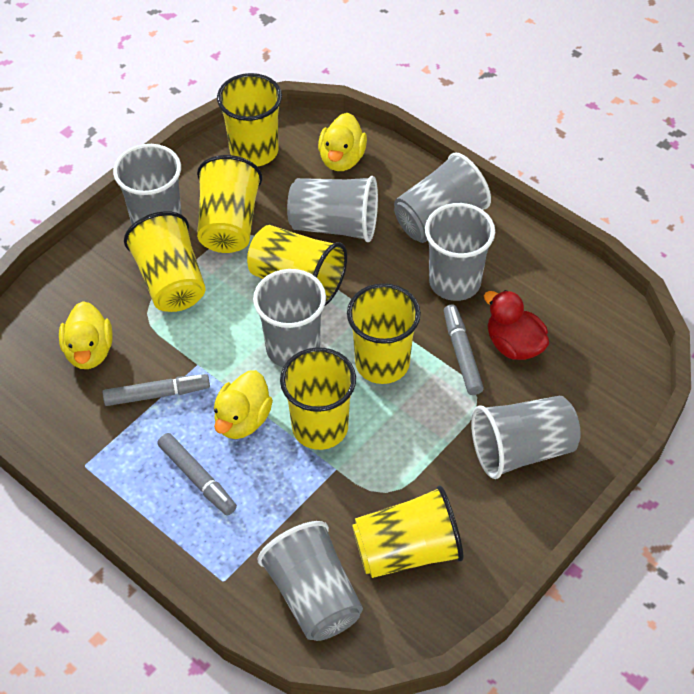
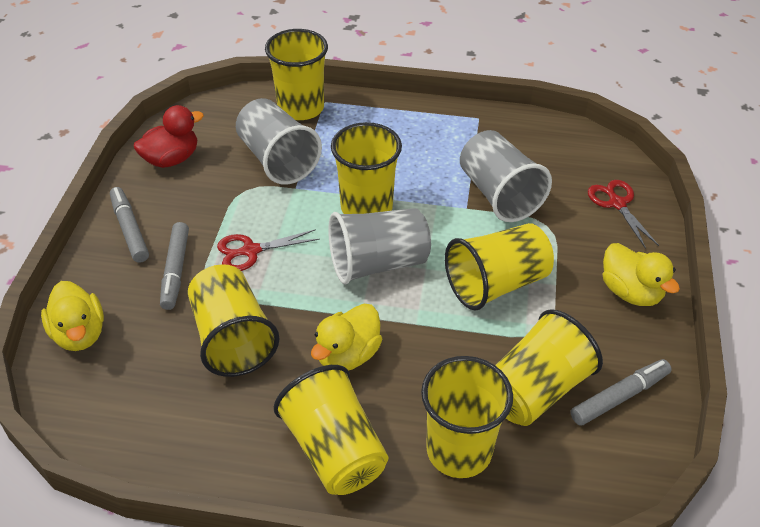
grey cup: [113,144,182,224] [253,269,326,367] [258,521,363,641] [287,176,378,242] [394,153,491,243] [425,203,495,301] [471,396,581,479] = 7 -> [236,98,322,185] [328,208,431,284] [460,130,552,222] = 3
red scissors: none = 0 -> [217,229,320,271] [588,180,659,249] = 2

